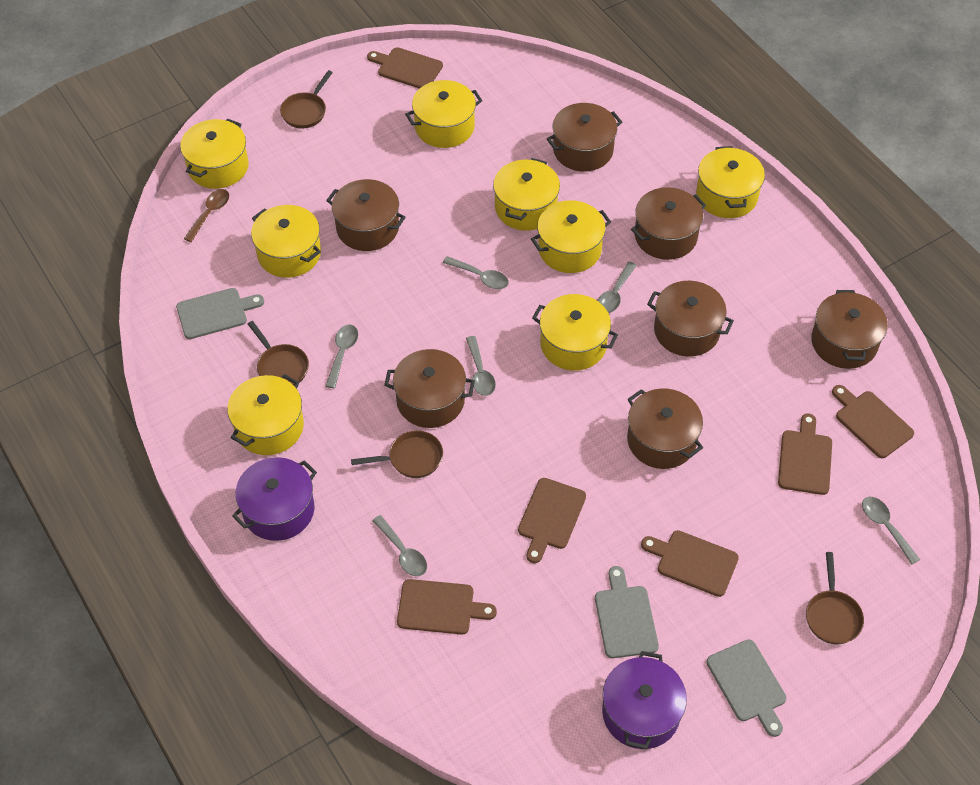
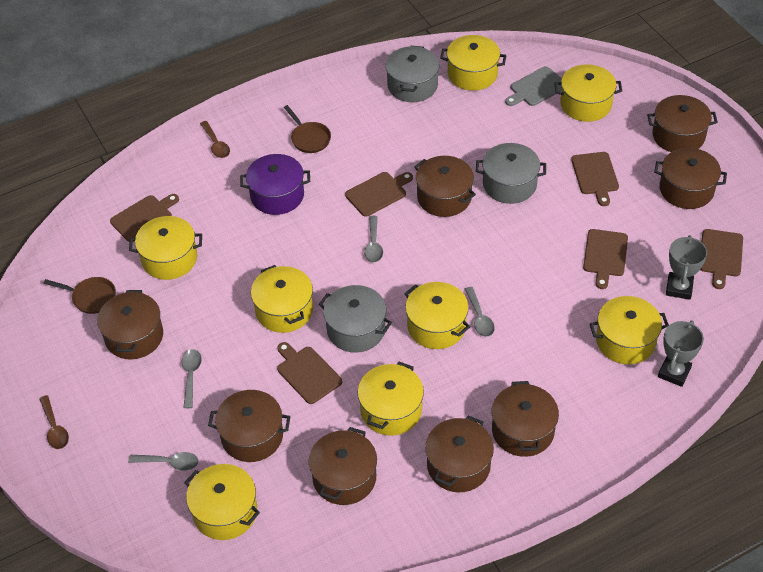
brown pan: [248,321,309,386] [280,70,333,128] [351,430,443,478] [806,552,864,644] = 4 -> [43,277,116,314] [284,105,331,153] = 2
brown pot: [326,179,406,251] [384,349,475,428] [547,103,622,171] [627,389,703,469] [631,187,706,260] [647,281,734,357] [811,290,888,369] = 7 -> [97,290,163,359] [208,390,291,462] [309,427,377,505] [414,156,476,217] [425,416,494,492] [492,381,559,457] [647,95,718,152] [654,148,727,209] = 8
brown spoon: [184,189,229,242] = 1 -> [39,395,69,449] [200,121,230,158] = 2
grey cutting board: [176,288,264,339] [595,566,659,658] [706,639,786,737] = 3 -> [505,66,562,106] = 1
grey pot: none = 0 -> [319,285,392,352] [385,46,440,102] [476,143,546,204] = 3
grey spoon: [326,325,358,388] [372,515,427,576] [443,256,509,289] [466,336,496,396] [598,262,637,313] [862,497,920,565] = 6 -> [128,452,199,471] [182,349,202,408] [364,216,383,263] [465,287,495,337] = 4
grey trophy: none = 0 -> [658,320,704,387] [666,235,707,300] = 2
purple pot: [232,457,317,541] [602,651,687,749] = 2 -> [240,154,310,215] = 1

